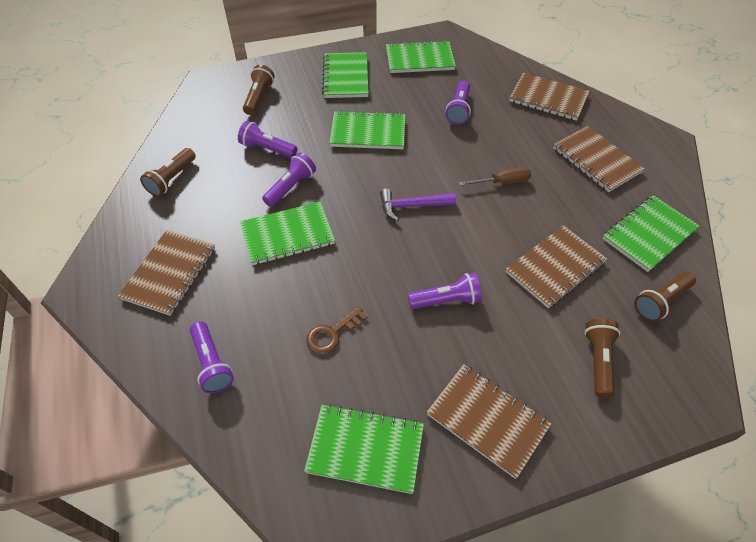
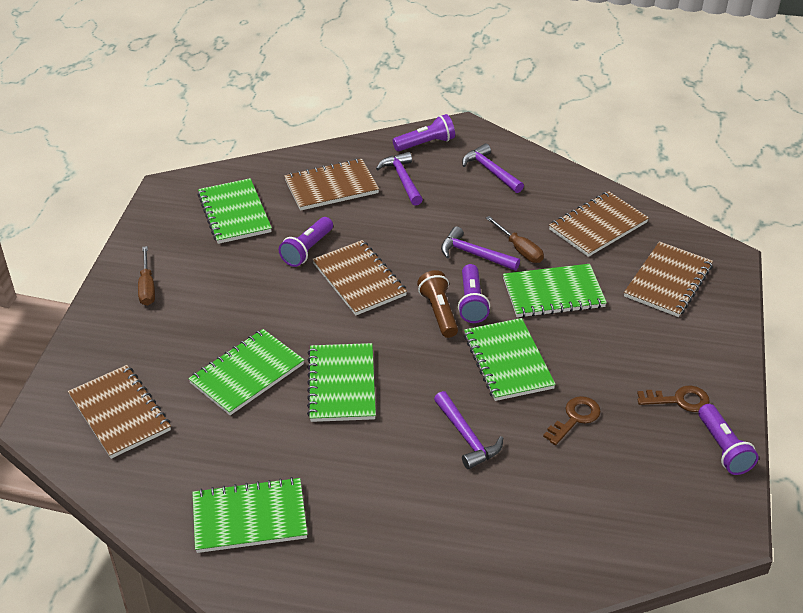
brown flashlight: [140,148,196,197] [243,65,275,115] [584,318,620,398] [634,272,696,322] = 4 -> [417,270,458,338] = 1
brown key: [306,307,367,354] = 1 -> [543,396,601,445] [637,386,710,412] = 2
brown screwdriver: [459,167,531,186] = 1 -> [138,246,155,306] [486,216,544,263] = 2
purple flashlight: [190,321,234,393] [238,121,297,158] [262,153,316,207] [408,273,482,309] [446,81,471,124] = 5 -> [279,217,333,267] [393,114,455,151] [458,264,490,323] [698,404,759,475] = 4
purple hammer: [380,189,456,221] = 1 -> [376,152,423,206] [434,391,503,469] [441,226,520,271] [462,144,524,193] = 4

